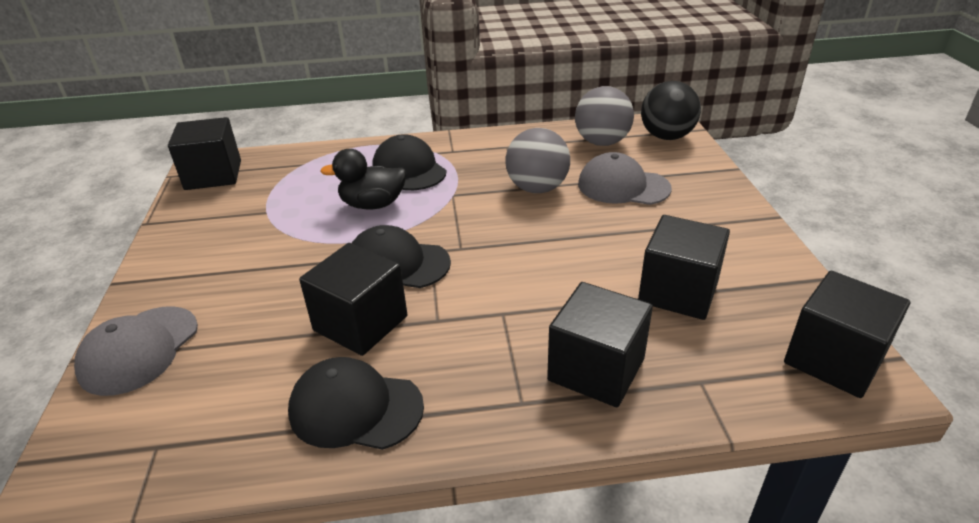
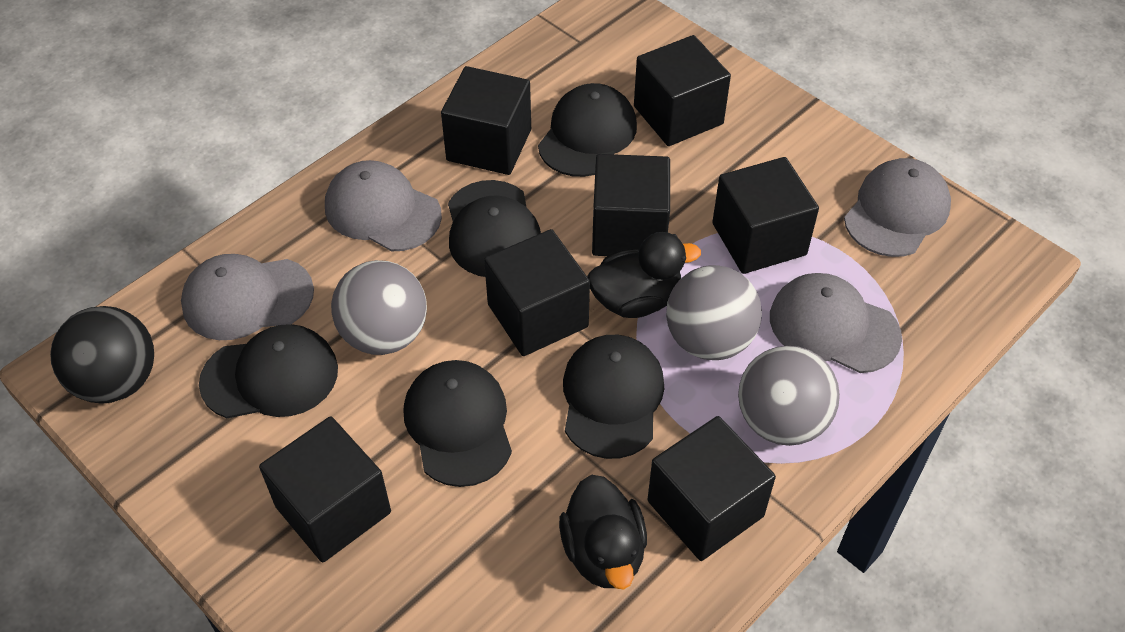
black cap: [288,357,424,450] [352,225,451,288] [373,134,446,190] = 3 -> [199,324,338,418] [404,360,512,487] [448,180,541,277] [538,83,637,177] [563,335,664,459] = 5
black cube: [168,117,241,190] [299,243,407,356] [547,282,653,407] [638,215,730,320] [784,271,910,398] = 5 -> [259,416,391,562] [441,66,531,175] [484,229,590,356] [592,154,670,256] [634,35,731,146] [647,416,776,561] [712,157,819,274] = 7
black duck: [320,149,407,210] = 1 -> [559,475,647,589] [587,232,701,318] = 2
grey ball: [506,128,570,193] [575,86,634,146] = 2 -> [331,260,427,355] [666,265,762,360] [738,346,840,446] = 3
grey cap: [74,306,198,396] [578,152,672,205] = 2 -> [181,254,314,340] [325,160,442,252] [770,273,902,373] [844,158,951,257] = 4

